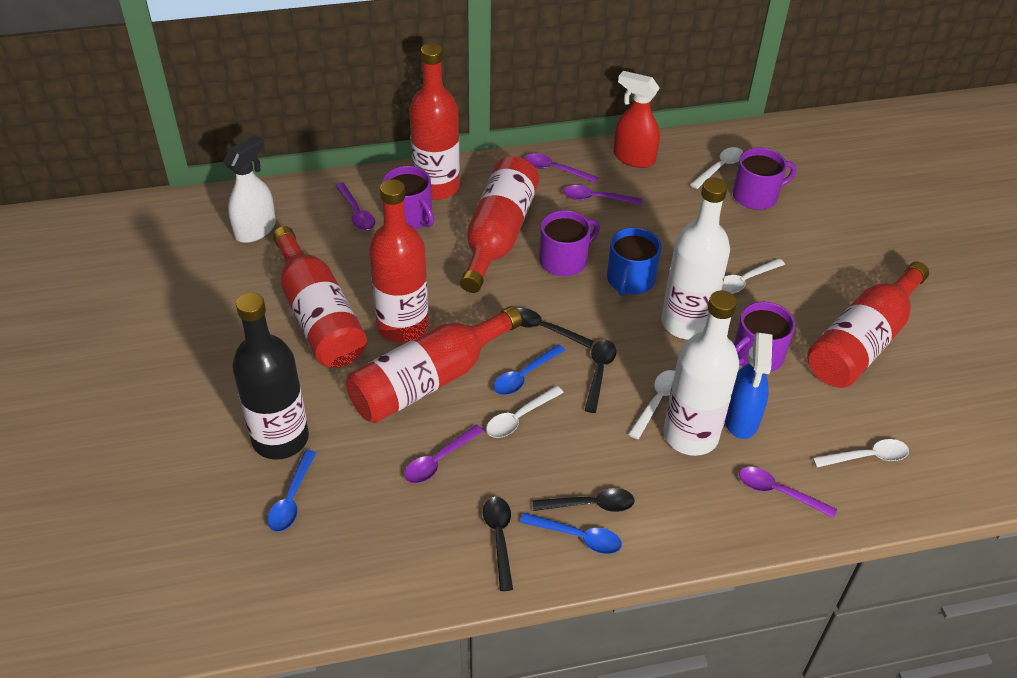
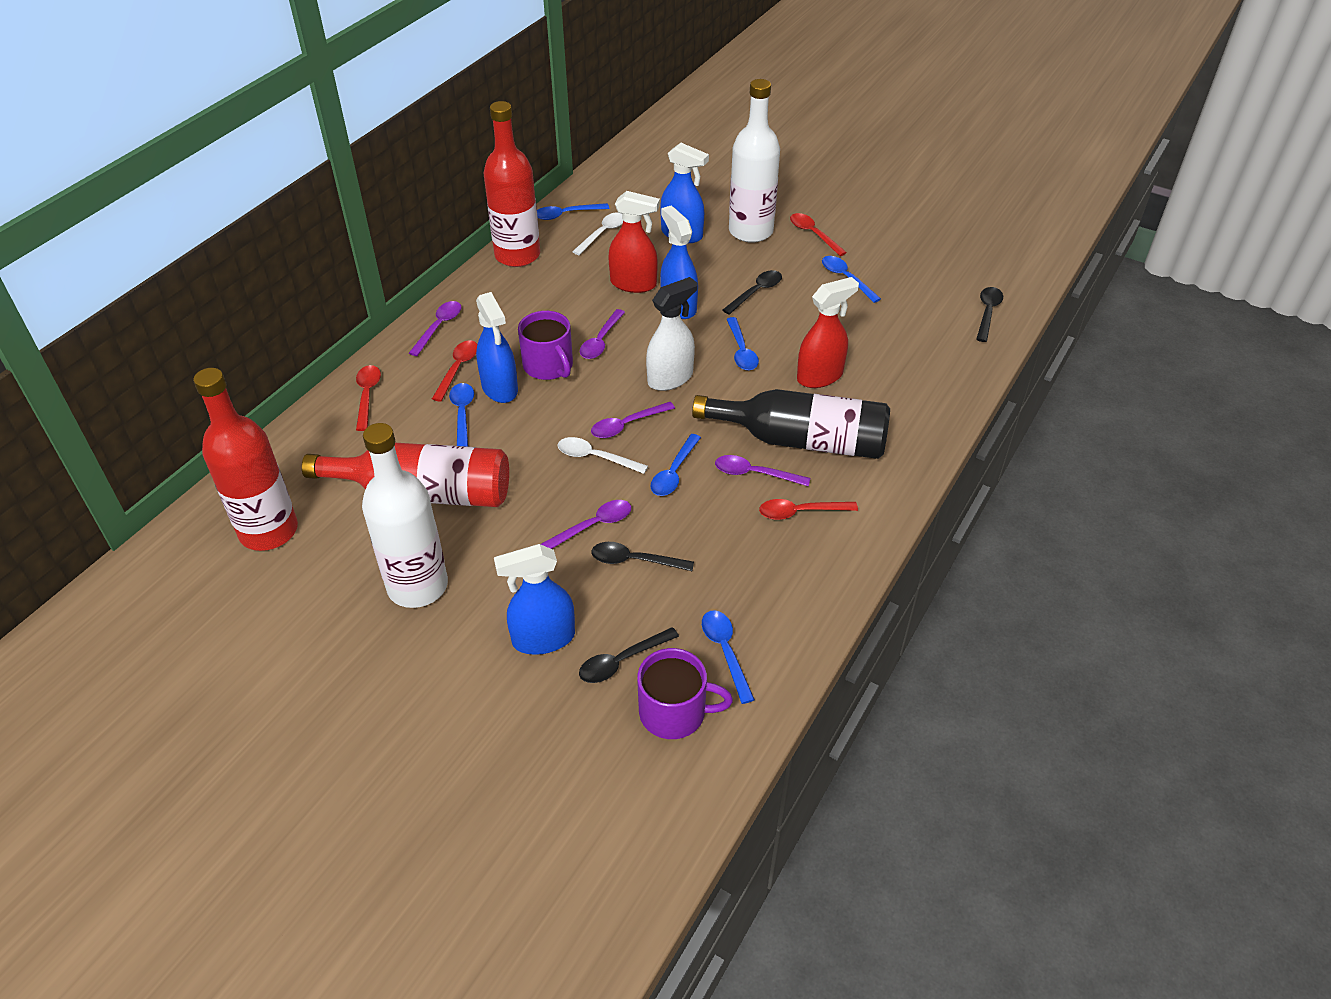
blue mug: [607,227,662,296] = 1 -> none = 0
blue spoon: [267,450,316,532] [493,344,565,395] [520,513,622,554] = 3 -> [449,383,474,447] [537,203,609,220] [650,434,701,496] [702,610,755,704] [727,317,759,370] [822,256,881,303] = 6
blue spray bottle: [725,332,773,439] = 1 -> [476,292,518,403] [494,544,575,655] [660,143,709,243] [660,205,698,319] = 4
purple mug: [382,166,434,229] [539,210,600,276] [732,147,796,210] [734,302,795,372] = 4 -> [518,311,573,380] [637,648,733,739] = 2
red bottle: [273,226,367,368] [346,306,522,423] [369,179,429,343] [409,43,460,200] [460,156,539,293] [807,262,929,388] = 6 -> [193,368,298,551] [302,443,509,507] [483,101,540,267] = 3
red spoon: none = 0 -> [356,365,381,431] [432,340,477,402] [759,499,858,520] [790,213,847,256] = 4
red spray bottle: [614,71,660,168] = 1 -> [608,191,660,293] [797,277,859,388] = 2
white spoon: [486,386,564,438] [628,370,675,440] [690,147,743,189] [721,258,785,294] [813,439,909,467] = 5 -> [558,437,648,474] [572,212,623,255] = 2

